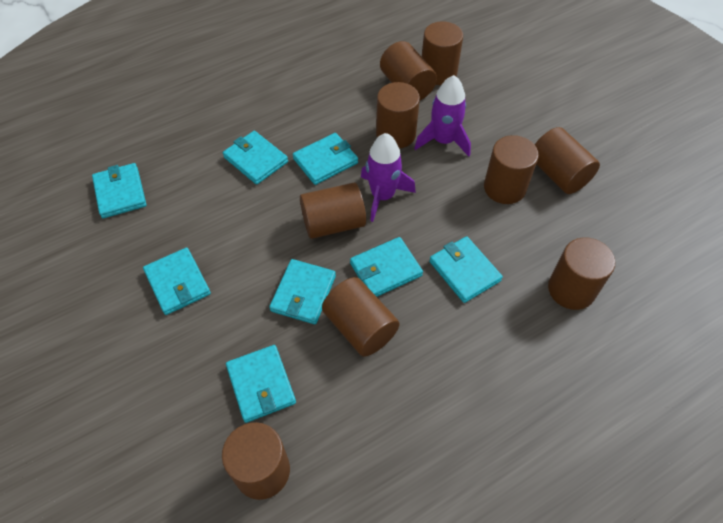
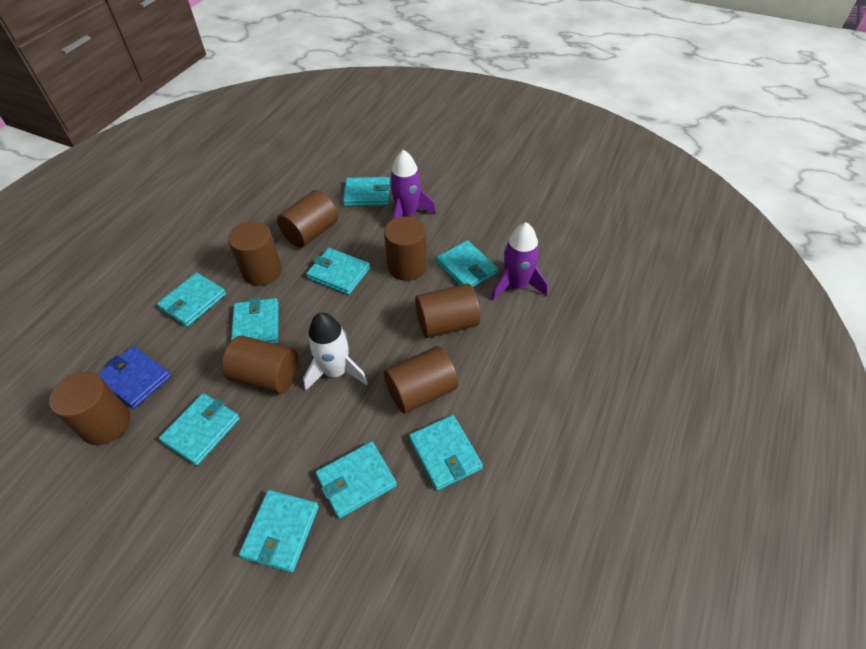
blue wallet: none = 0 -> [97,346,171,409] = 1
brown cylinder: [222,422,290,500] [300,183,366,239] [322,277,400,357] [376,82,420,149] [380,41,437,100] [422,21,463,85] [484,135,539,204] [535,127,600,194] [548,237,615,310] = 9 -> [49,372,130,445] [222,336,299,394] [228,221,282,286] [277,190,338,248] [384,216,427,281] [384,346,458,414] [415,283,480,338] = 7
turquoise wallet: [92,163,146,218] [143,248,211,315] [223,131,288,185] [226,345,296,423] [269,259,336,324] [293,133,358,185] [350,237,423,297] [429,236,503,303] = 8 -> [157,273,226,327] [159,393,240,466] [231,298,279,344] [239,490,319,573] [306,248,370,295] [315,441,397,519] [343,177,390,206] [409,415,483,491] [436,240,498,287] = 9
white rocket: none = 0 -> [303,312,368,390] = 1

